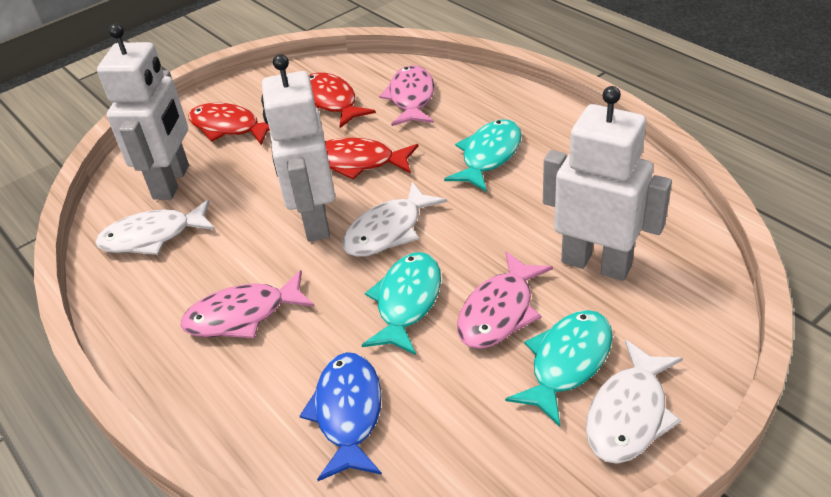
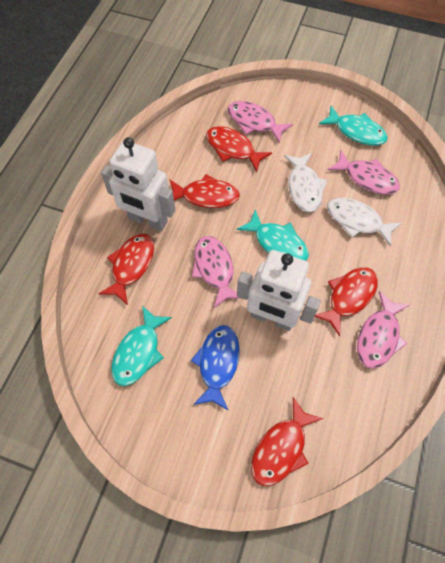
pink fish: [180,270,315,338] [379,65,434,126] [457,251,553,349] = 3 -> [192,236,242,308] [228,101,293,144] [328,150,400,194] [357,291,410,369] = 4
red fish: [188,103,270,145] [309,73,376,128] [325,138,419,180] = 3 -> [98,234,154,305] [170,174,240,208] [206,126,272,172] [251,397,323,486] [315,267,378,337] = 5
white fish: [95,199,215,255] [342,182,447,257] [586,339,683,464] = 3 -> [284,153,328,212] [327,198,402,247] = 2
white robot: [97,24,189,200] [261,54,335,242] [543,86,672,281] = 3 -> [101,137,175,232] [237,250,321,331] = 2

